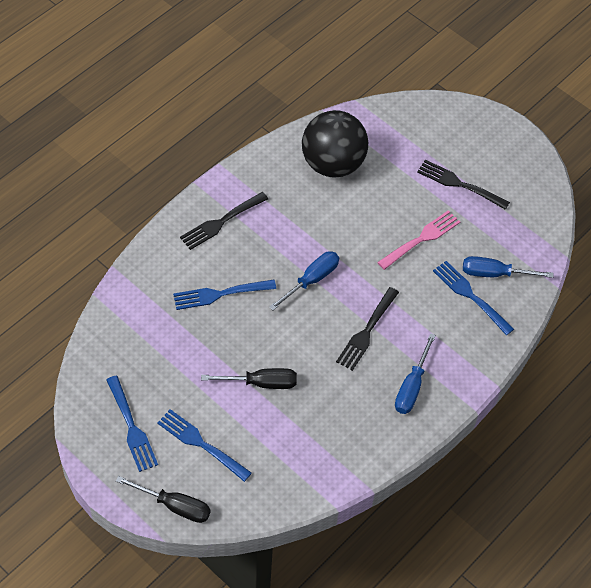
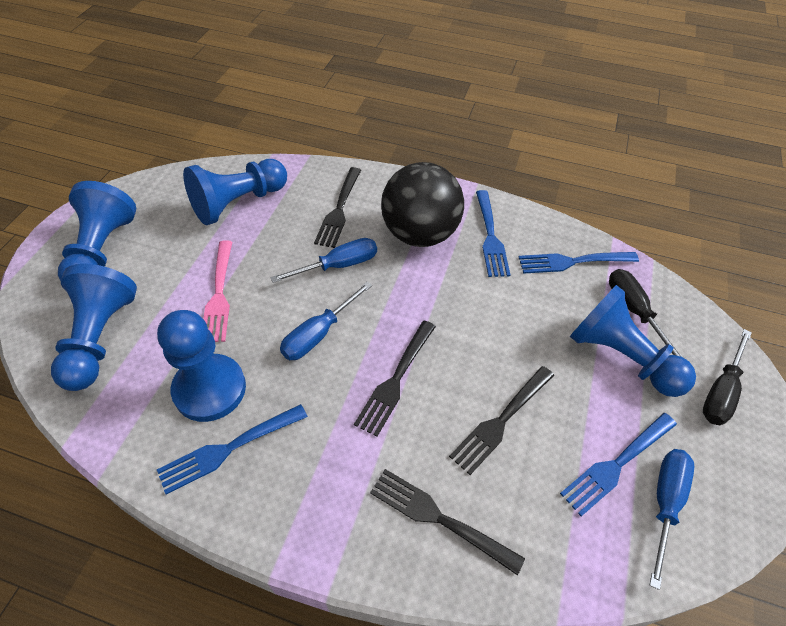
black fork: [180,192,268,250] [336,287,399,371] [417,160,510,210] = 3 -> [314,167,361,248] [354,320,436,437] [370,469,525,575] [449,366,554,475] = 4
blue pawn: none = 0 -> [51,264,137,391] [58,181,136,281] [157,310,246,422] [183,159,287,225] [570,285,696,397] = 5

